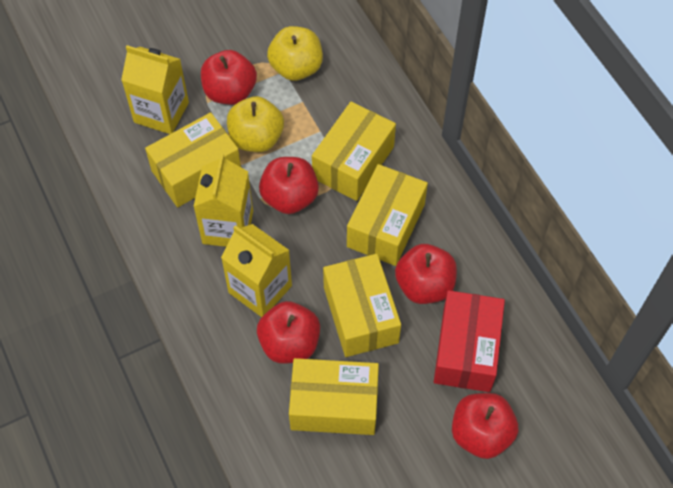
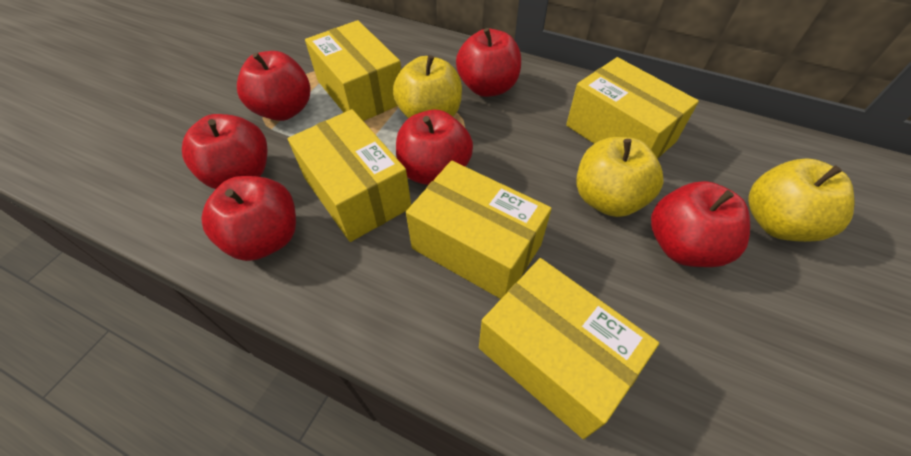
red apple: [201,50,257,105] [257,301,320,364] [259,157,319,214] [395,244,457,304] [452,393,518,459] = 5 -> [182,114,267,189] [201,176,296,261] [237,51,311,121] [396,110,473,185] [456,28,521,97] [651,181,750,267] = 6
red box: [434,290,505,392] = 1 -> none = 0
yellow apple: [227,96,284,152] [267,26,323,81] = 2 -> [393,55,462,118] [576,137,664,217] [748,158,855,242] = 3
yellow carton: [121,45,189,134] [193,153,253,247] [221,224,292,317] = 3 -> none = 0

